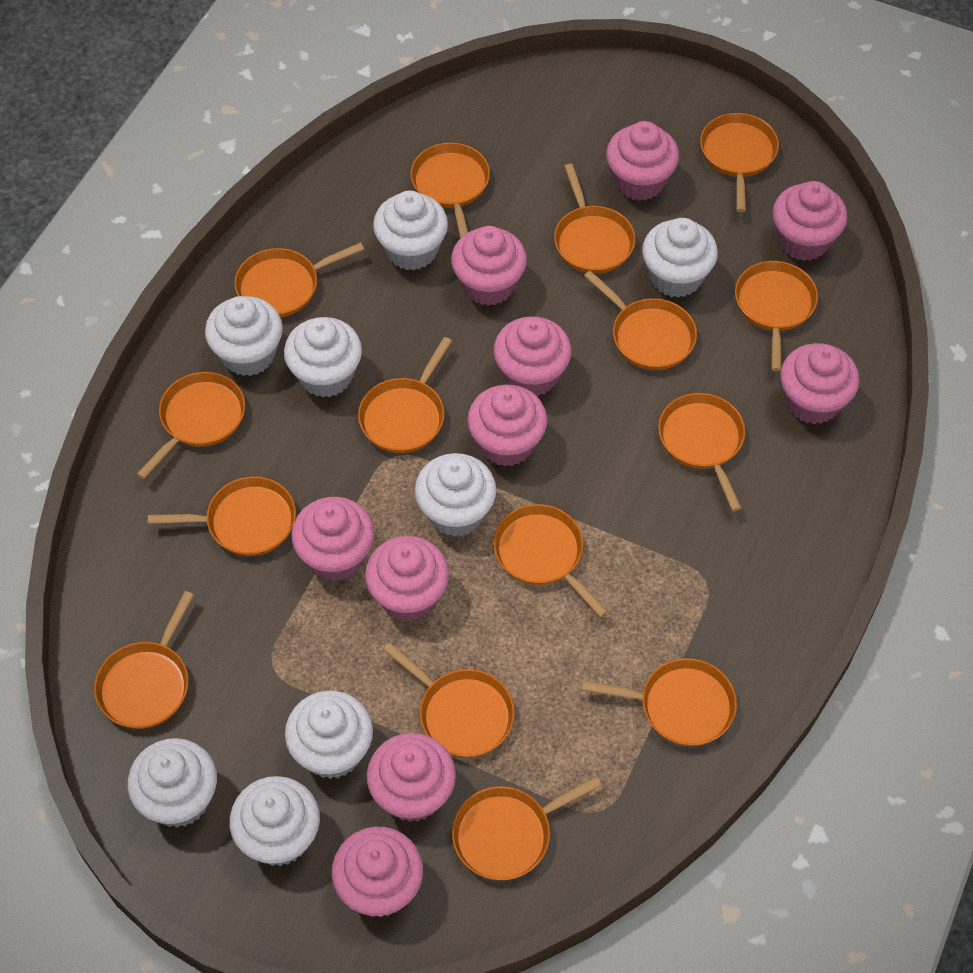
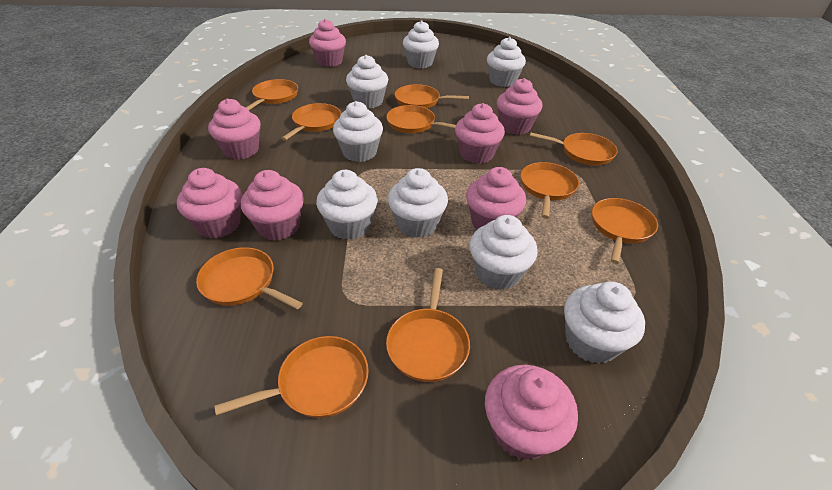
orange pan: [94,591,194,729] [137,372,245,479] [148,477,296,556] [234,242,364,317] [358,337,452,453] [383,642,515,758] [410,142,490,238] [452,776,601,880] [493,504,608,617] [554,164,636,274] [582,658,737,746] [584,270,697,370] [658,393,745,511] [700,113,779,212] [735,261,818,371] = 15 -> [196,247,303,309] [215,336,369,418] [246,79,298,110] [281,103,341,141] [386,105,456,133] [386,268,470,382] [395,84,469,108] [520,162,579,219] [530,133,618,165] [592,198,658,264] = 10
pink cupcake: [292,497,374,581] [331,827,423,918] [365,536,449,621] [367,733,456,822] [451,226,527,306] [467,385,547,466] [493,317,572,396] [606,121,679,201] [772,181,847,261] [780,343,859,424] = 10 -> [177,168,242,238] [208,98,261,160] [241,170,304,241] [309,19,346,67] [455,103,505,164] [466,167,526,229] [485,365,578,460] [497,78,542,135] = 8

